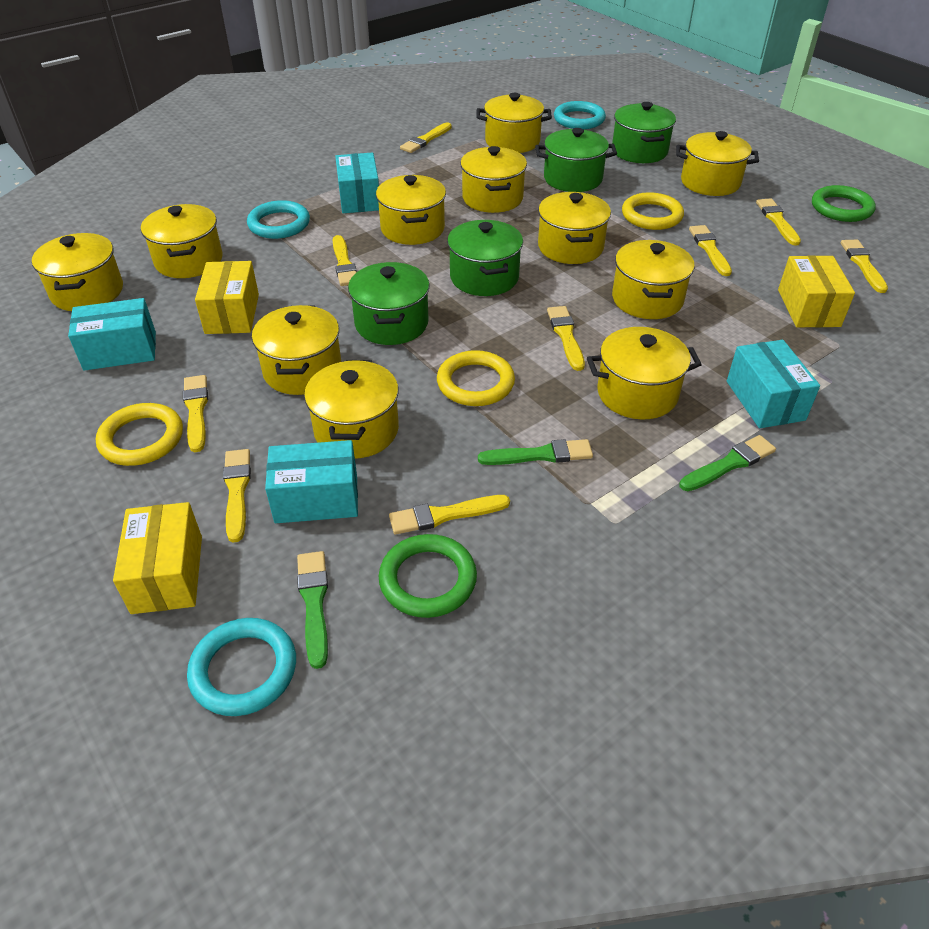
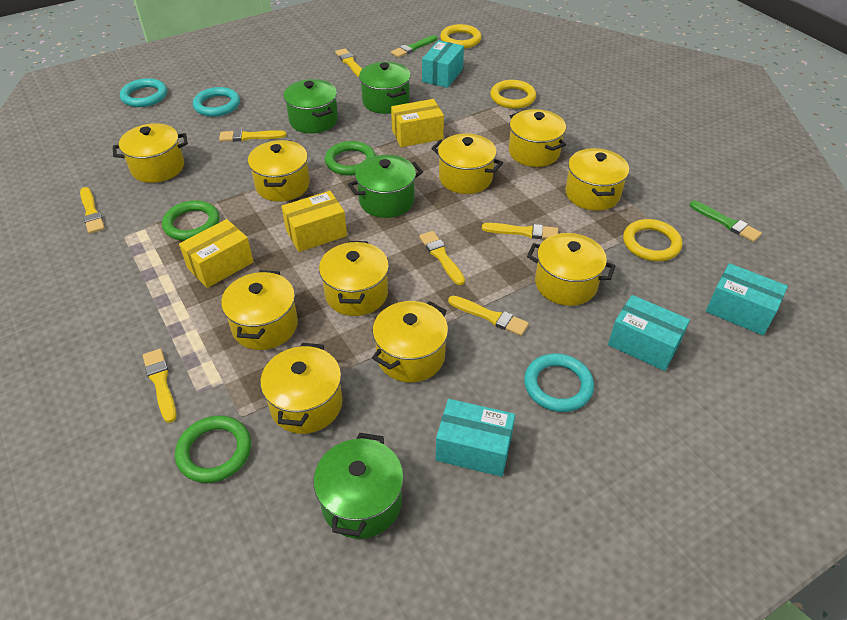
green brush: [297,551,328,669] [478,439,593,465] [679,435,776,491] = 3 -> [391,35,437,58] [690,201,762,242] = 2
green ring: [379,534,477,618] [812,185,876,222] = 2 -> [162,200,220,241] [175,416,251,483] [325,141,376,176] = 3
yellow brush: [183,375,208,452] [223,449,251,543] [332,235,357,286] [389,495,510,535] [400,122,452,153] [547,306,585,371] [689,225,732,276] [756,199,801,246] [841,240,888,293] = 9 -> [80,187,105,234] [143,349,176,423] [219,130,287,142] [335,48,362,77] [419,231,465,285] [448,296,529,336] [482,223,558,239] = 7
yellow pot: [32,233,123,311] [141,204,223,278] [252,305,341,395] [304,360,399,458] [376,175,446,245] [460,146,527,213] [476,93,552,153] [538,192,611,264] [587,327,702,419] [612,240,695,319] [676,131,759,196] = 11 -> [113,123,188,183] [221,270,298,350] [248,140,310,202] [260,343,343,434] [319,241,389,316] [372,301,448,383] [431,133,503,194] [509,109,566,167] [527,233,615,306] [565,148,629,211] = 10

